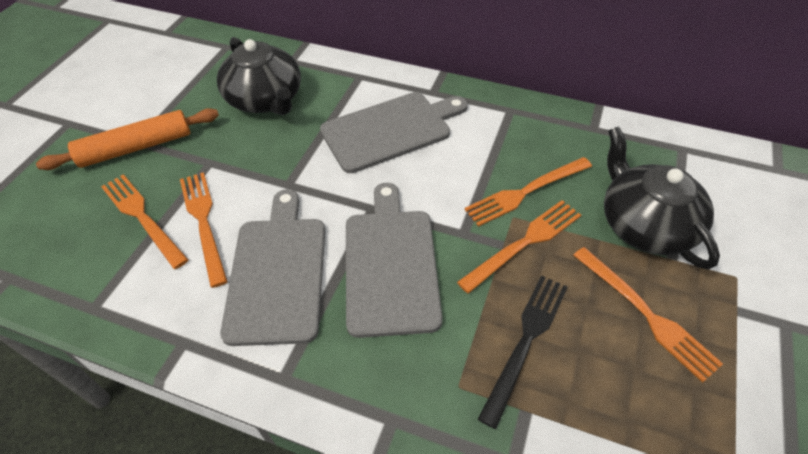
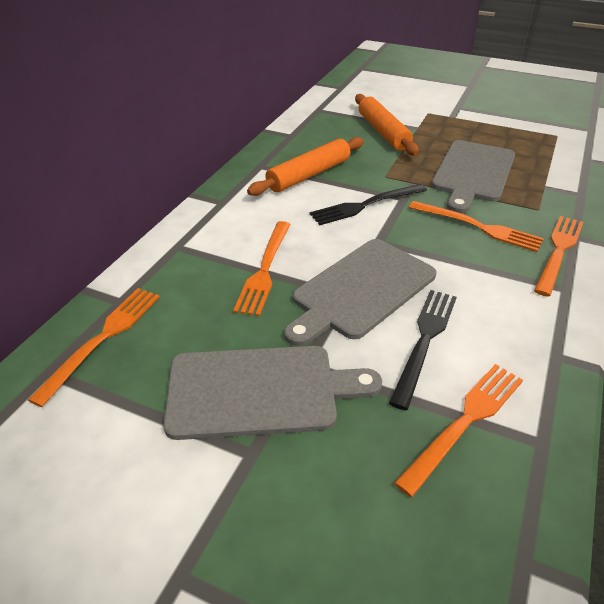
black fork: [478,275,568,429] = 1 -> [310,184,427,225] [389,290,457,410] = 2
black teapot: [217,37,301,115] [604,127,720,270] = 2 -> none = 0
orange rolling pin: [36,108,219,170] = 1 -> [247,137,364,196] [355,94,419,156] = 2

